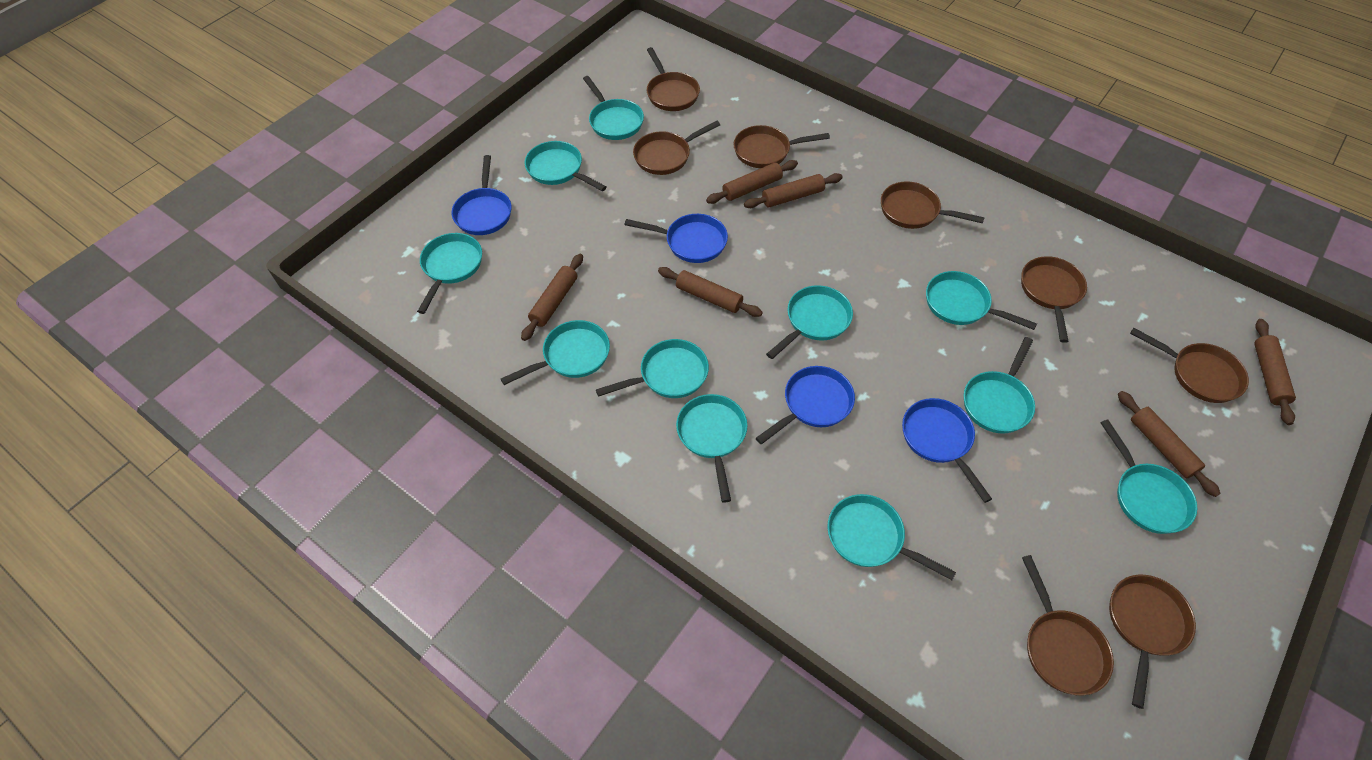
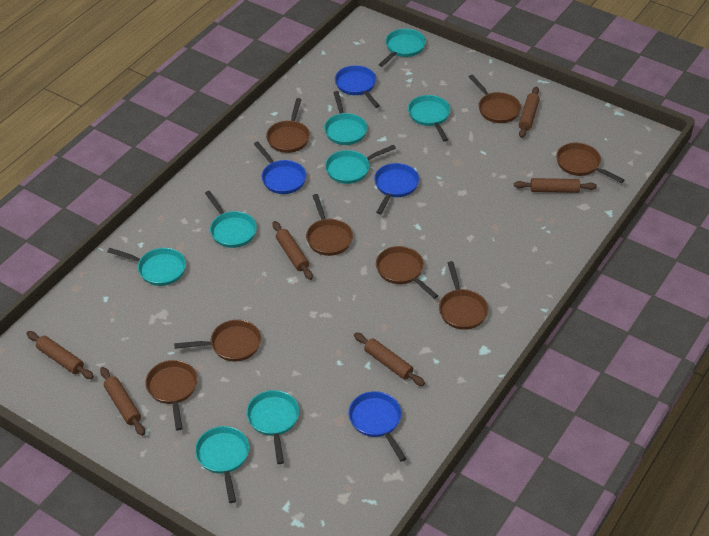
turquoise pan: [417,233,482,314] [501,320,610,385] [525,141,607,191] [583,76,644,140] [596,339,709,398] [676,394,748,503] [766,285,853,359] [827,494,956,580] [926,271,1037,330] [964,337,1035,434] [1101,420,1197,534] = 11 -> [107,248,186,286] [195,426,249,503] [205,191,257,248] [246,390,299,464] [324,91,367,145] [325,145,396,184] [379,29,426,67] [408,95,451,142] = 8

